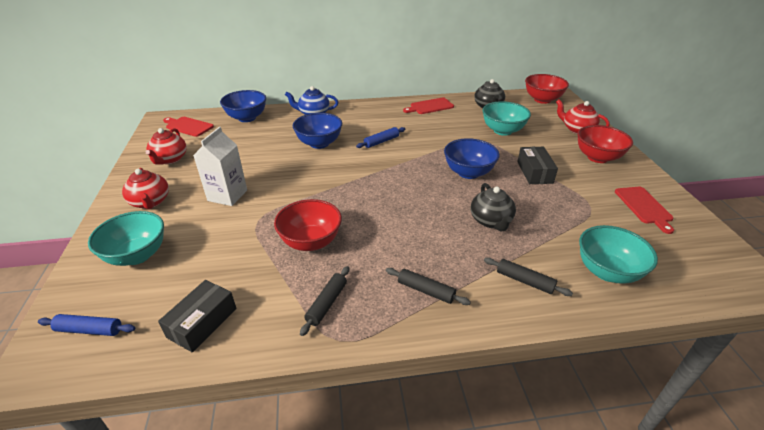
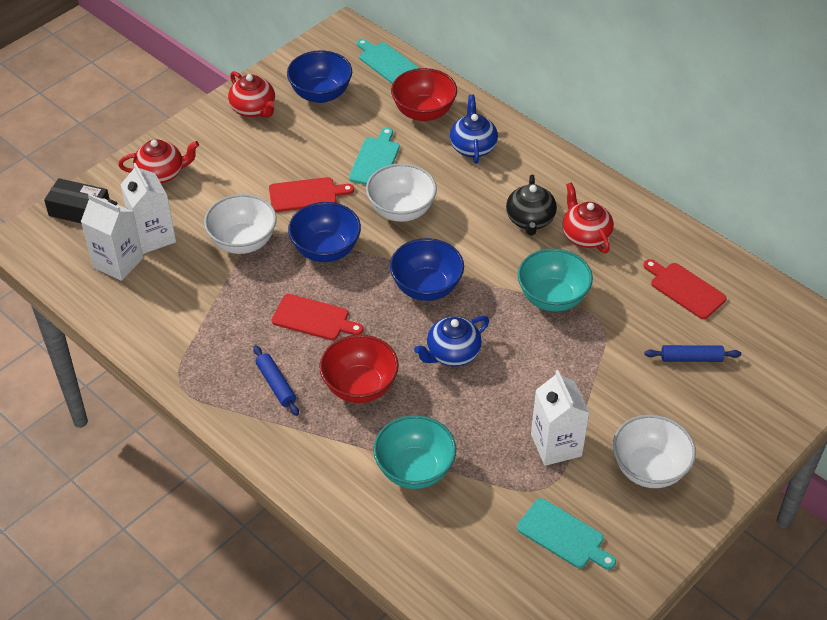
black box: [158,280,236,353] [517,147,558,184] = 2 -> [44,178,109,224] = 1
black rolling pin: [300,266,349,336] [386,268,471,305] [484,257,573,296] = 3 -> none = 0
black teapot: [471,183,516,231] [474,79,505,109] = 2 -> [506,175,557,235] = 1
blue teapot: [285,86,338,115] = 1 -> [414,316,489,367] [450,95,498,164] = 2
red bowl: [274,199,342,251] [525,74,569,104] [577,125,633,163] = 3 -> [319,335,399,403] [391,68,457,121] = 2
turquoise bowl: [88,211,164,266] [483,101,531,136] [579,225,658,284] = 3 -> [373,415,456,489] [518,248,593,312] = 2
turquoise cutting board: none = 0 -> [349,127,400,185] [357,39,419,84] [517,498,616,570] = 3
white bowl: none = 0 -> [204,194,277,254] [366,163,437,222] [613,414,696,488] = 3
white carton: [193,127,247,206] = 1 -> [81,194,143,281] [120,163,176,254] [531,370,590,466] = 3

